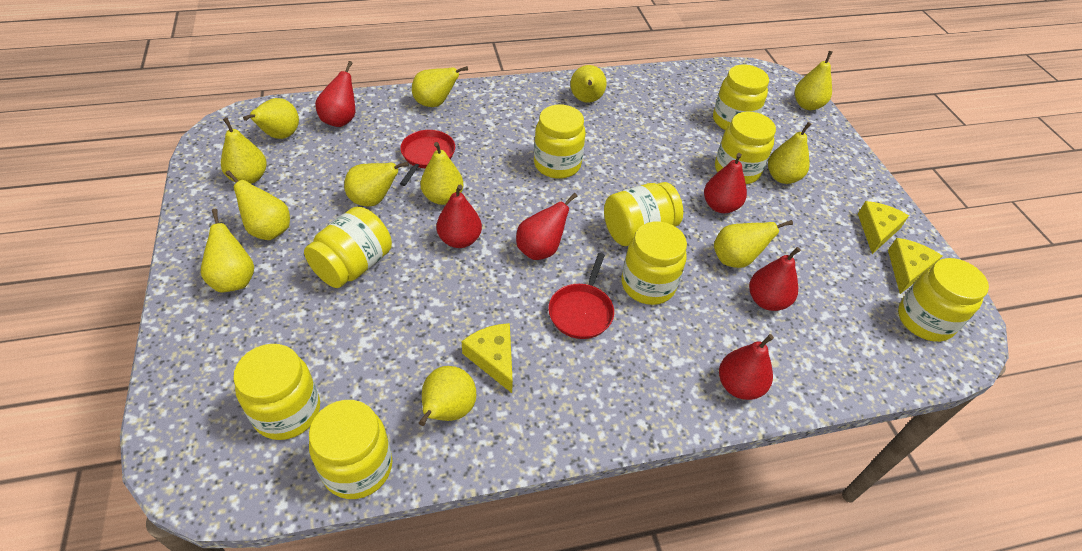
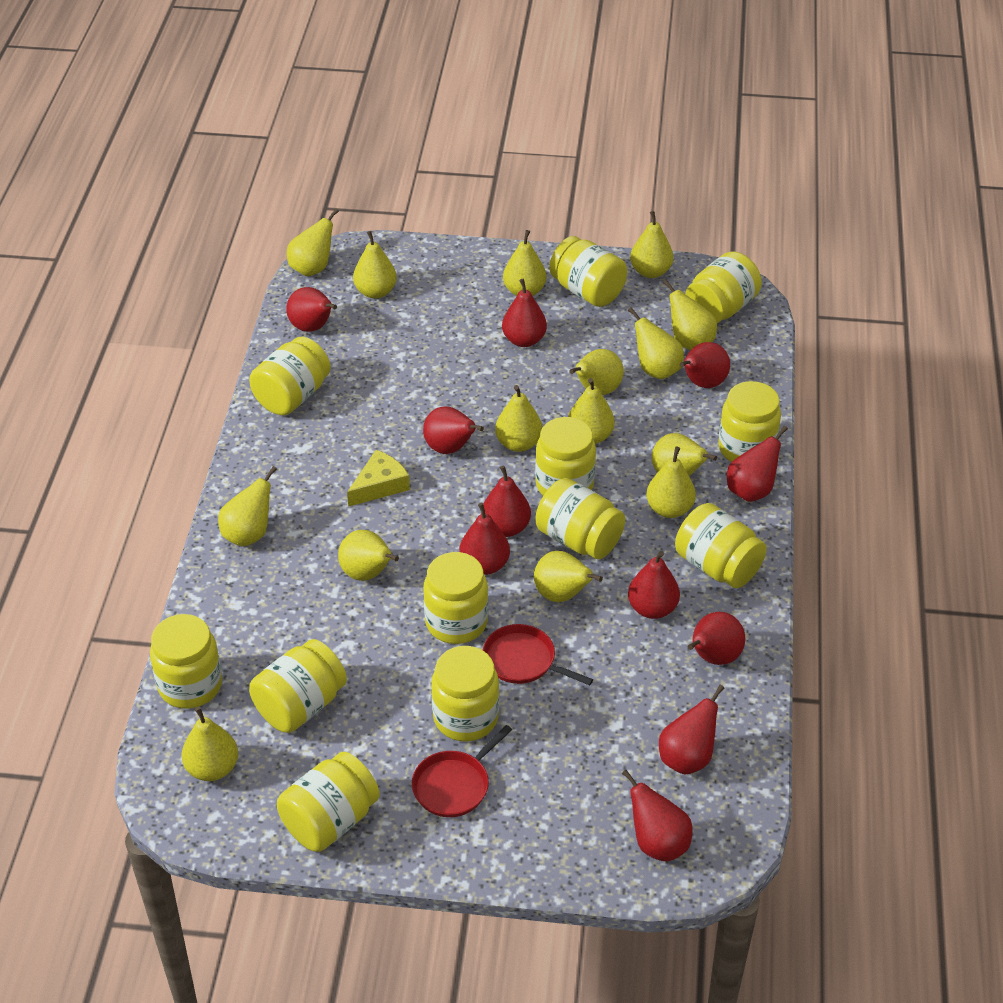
red pear: [315,61,355,127] [436,185,482,248] [516,193,577,260] [704,153,747,213] [719,334,774,400] [749,247,801,311] = 6 -> [286,287,337,332] [423,406,484,454] [459,503,510,575] [481,466,531,537] [502,279,547,347] [622,769,692,862] [628,551,680,619] [659,685,724,775] [680,342,730,388] [688,612,745,665] [727,426,788,502] = 11
yellow cheese: [462,323,513,393] [858,201,909,254] [888,238,942,294] = 3 -> [347,450,410,507] = 1
yellow jar: [233,344,320,440] [304,206,392,288] [309,400,393,499] [534,105,586,179] [604,182,683,246] [622,221,687,305] [713,65,769,130] [715,112,776,184] [898,258,989,342] = 9 -> [150,614,222,709] [249,337,331,415] [249,639,347,733] [277,752,380,852] [423,552,488,644] [431,646,499,741] [535,417,596,495] [536,478,625,559] [549,236,627,307] [675,503,767,588] [685,251,762,323] [718,381,781,462] = 12
yellow pear: [201,209,254,293] [221,118,267,184] [225,170,290,240] [243,98,299,139] [344,162,409,207] [412,66,468,107] [419,366,476,426] [421,142,464,205] [570,65,607,103] [714,220,793,268] [768,122,812,184] [795,51,832,110] = 12 -> [181,707,238,781] [218,466,277,547] [287,208,339,277] [338,530,399,581] [353,231,397,299] [495,385,543,452] [503,230,546,296] [534,551,603,602] [568,378,615,444] [569,349,624,395] [628,307,684,379] [630,211,673,278] [646,447,696,518] [652,433,717,476] [663,280,717,350] = 15

